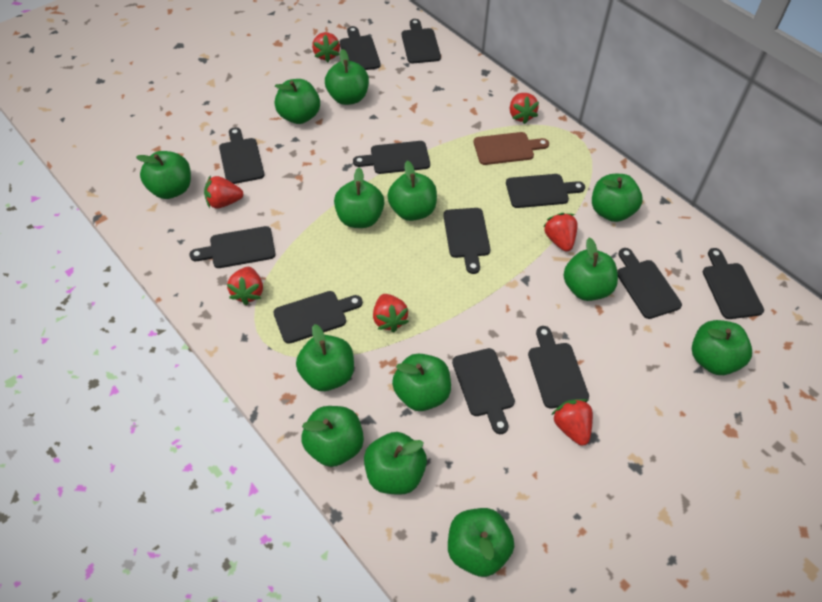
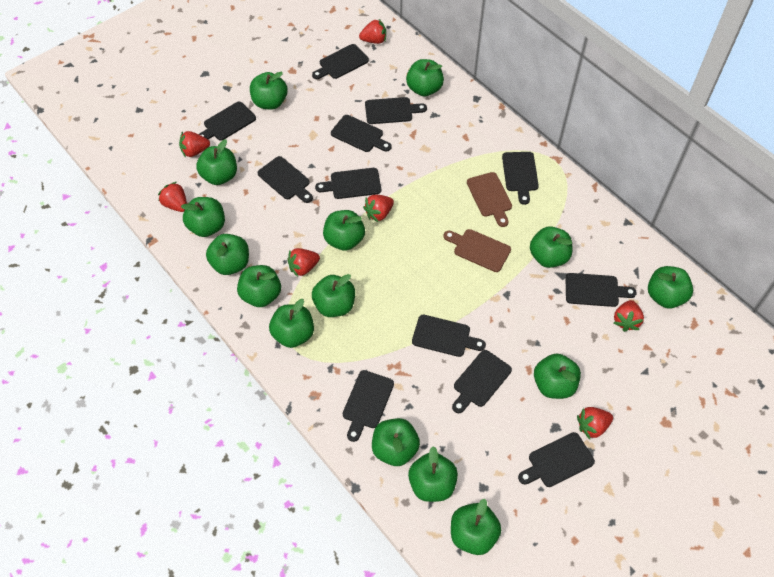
brown cutting board: [474,132,549,165] = 1 -> [444,229,511,272] [467,172,512,227] = 2
green apple: [136,151,191,199] [274,79,320,124] [296,324,354,391] [302,406,364,467] [325,49,369,105] [334,168,384,228] [364,432,427,495] [387,161,437,221] [392,354,451,411] [448,508,514,577] [564,238,618,301] [592,174,643,222] [692,320,752,375] = 13 -> [181,197,225,237] [196,139,237,185] [206,234,249,275] [237,265,281,307] [250,72,288,110] [269,299,314,348] [312,274,355,317] [323,210,365,251] [372,418,420,466] [406,59,444,96] [408,446,458,502] [451,499,501,555] [530,226,572,268] [534,354,581,399] [648,266,693,308] = 15

